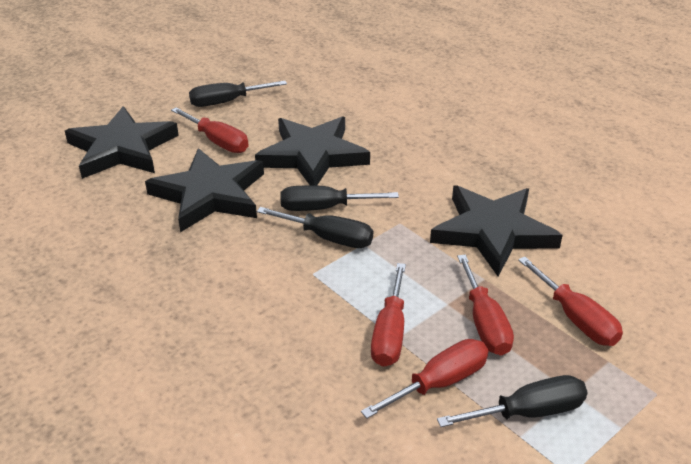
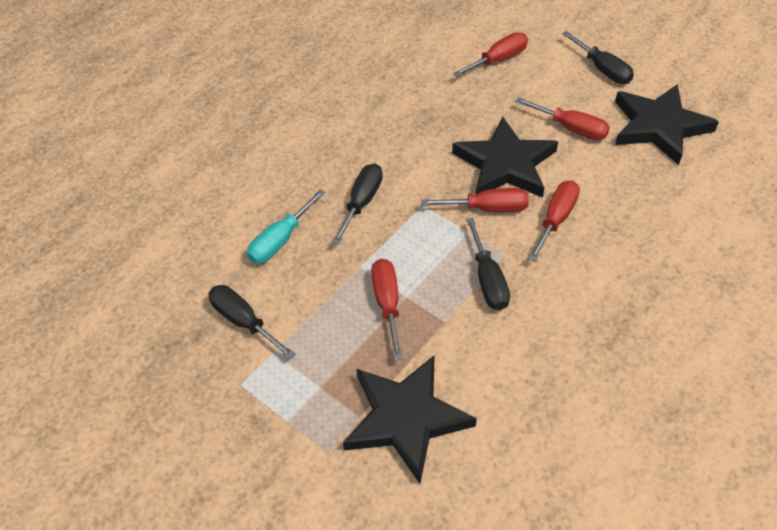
black star: [65,106,179,179] [145,148,264,232] [255,116,370,186] [430,185,563,276] = 4 -> [343,356,477,484] [452,116,558,198] [615,84,719,165] = 3
turquoise screwdriver: none = 0 -> [247,189,326,264] = 1

